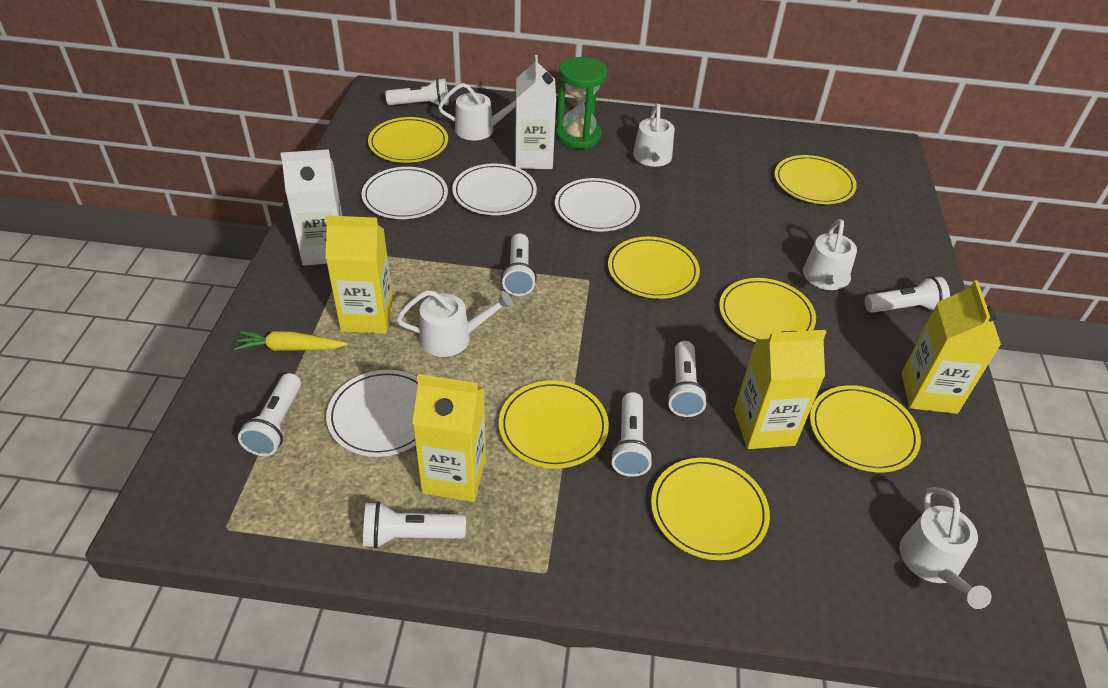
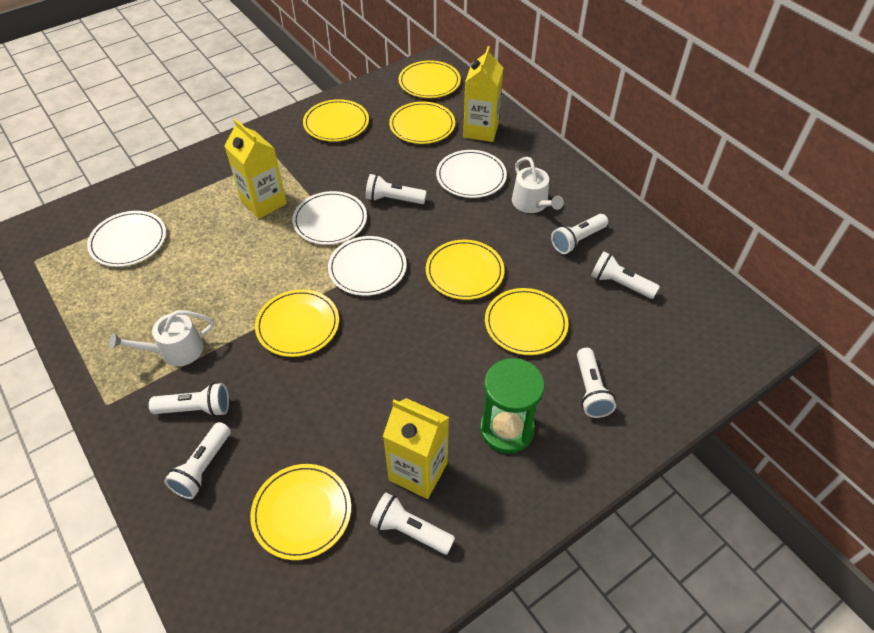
white carton: [281,149,342,266] [515,55,556,169] = 2 -> none = 0
white watering can: [396,290,513,357] [438,83,516,140] [633,104,674,167] [803,219,857,290] [900,487,992,609] = 5 -> [109,310,214,366] [512,157,564,213] = 2
yellow carrot: [234,331,348,351] = 1 -> none = 0
yellow carton: [325,215,393,333] [412,374,486,502] [734,330,826,449] [901,280,1001,414] = 4 -> [225,119,287,219] [383,398,449,499] [463,46,503,142] = 3

